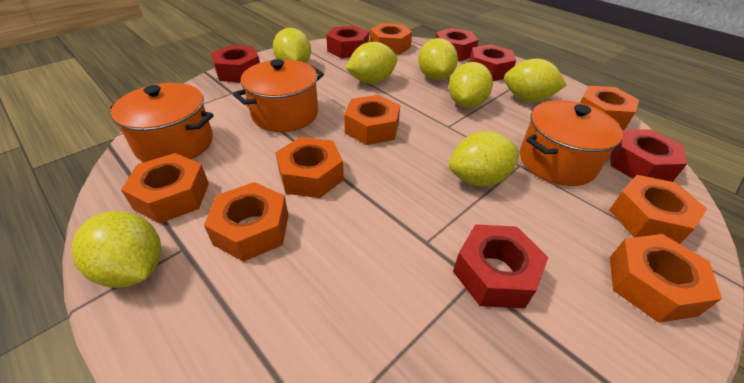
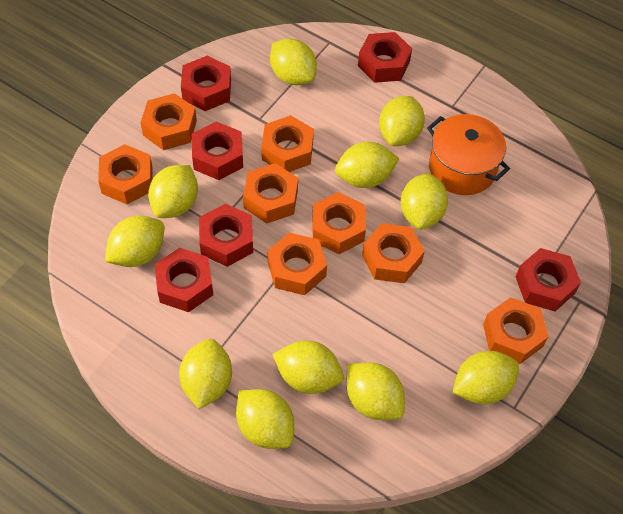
orange pot: [110,83,214,162] [233,59,324,132] [520,100,623,186] = 3 -> [427,114,510,195] = 1
yellow lemon: [71,211,161,288] [273,28,311,63] [345,42,397,84] [418,38,458,80] [449,62,493,108] [449,131,520,186] [504,59,567,102] = 7 -> [105,216,164,267] [148,165,198,218] [179,339,232,409] [236,389,294,449] [270,38,317,85] [272,340,344,394] [335,142,399,188] [346,362,405,420] [379,96,425,146] [400,173,448,230] [452,351,519,405] = 11

